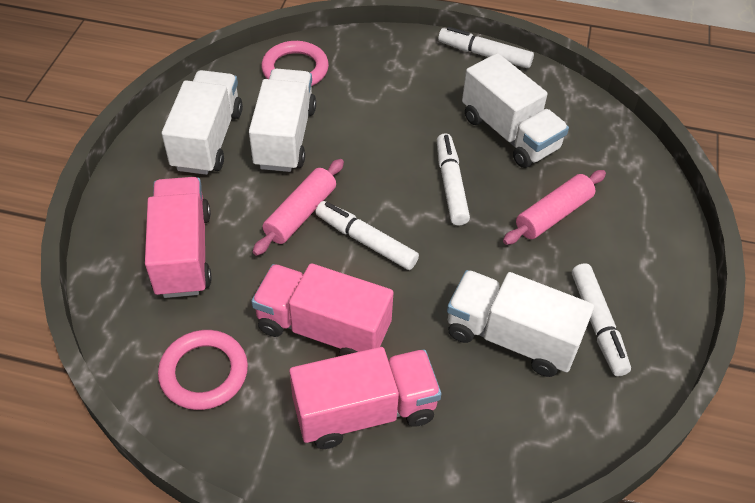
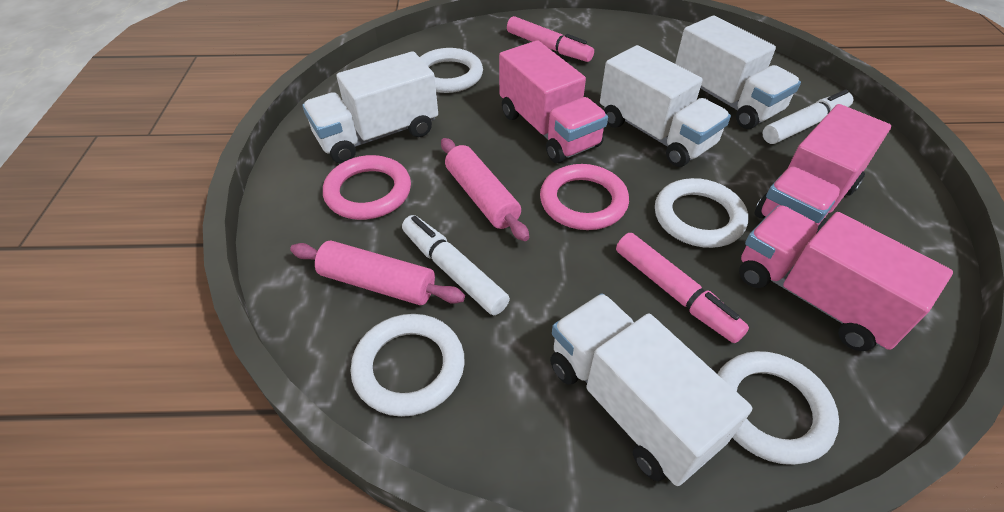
pink marker: none = 0 -> [507,16,594,62] [616,233,749,343] = 2
white marker: [315,201,419,270] [437,133,470,226] [438,27,534,68] [572,263,631,376] = 4 -> [402,215,510,315] [762,89,853,144] = 2
white ring: none = 0 -> [351,314,465,417] [420,48,483,93] [655,178,748,248] [718,351,839,465] = 4

